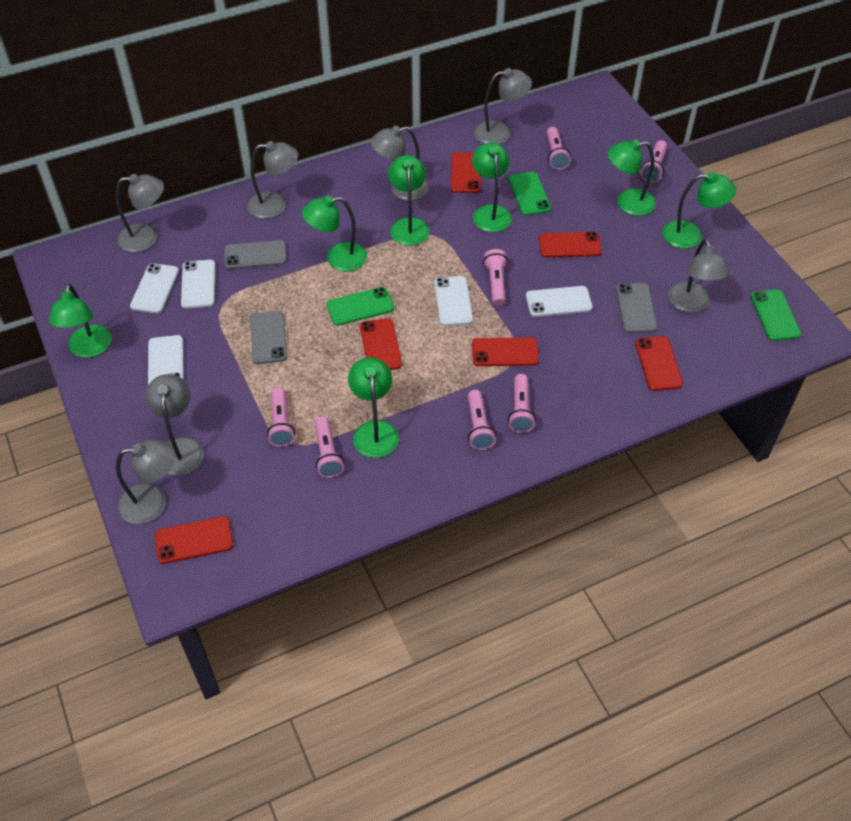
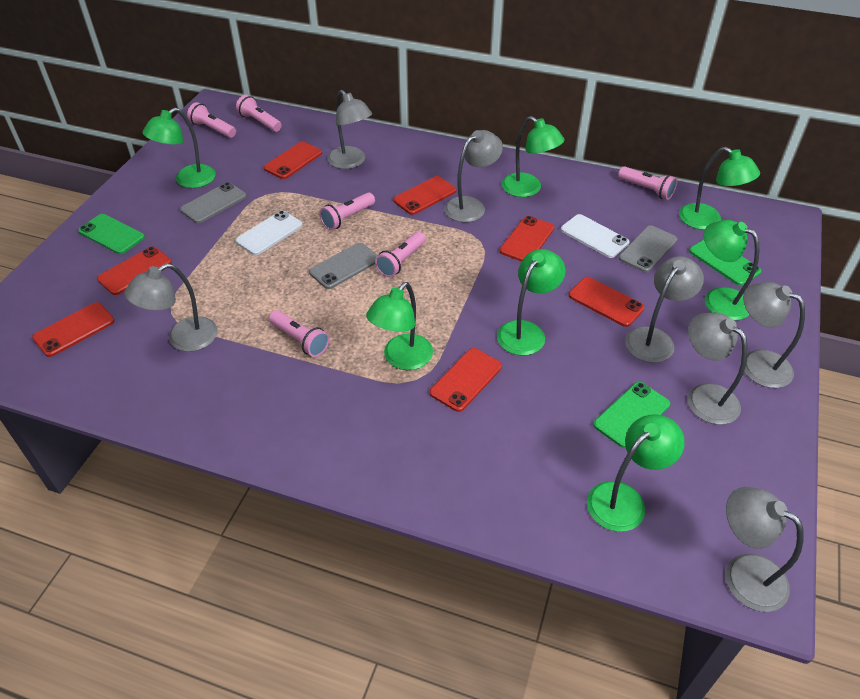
pink flashlight: [267,387,295,447] [314,416,344,478] [467,390,496,450] [483,249,508,306] [508,374,536,433] [546,127,571,170] [641,140,667,183] = 7 -> [187,102,236,138] [236,95,282,132] [269,310,329,357] [319,192,375,230] [375,232,425,277] [618,166,678,200] = 6
red phone: [155,516,233,564] [360,318,402,370] [451,152,481,193] [472,337,539,366] [539,232,602,258] [635,336,683,391] = 6 -> [32,302,114,357] [97,246,172,295] [264,141,322,179] [393,176,456,215] [430,348,502,412] [500,216,554,262] [569,277,644,327] = 7
white phone: [130,263,179,313] [148,335,184,385] [181,260,215,309] [434,276,473,326] [526,286,593,317] = 5 -> [236,211,303,255] [561,214,629,258] = 2

